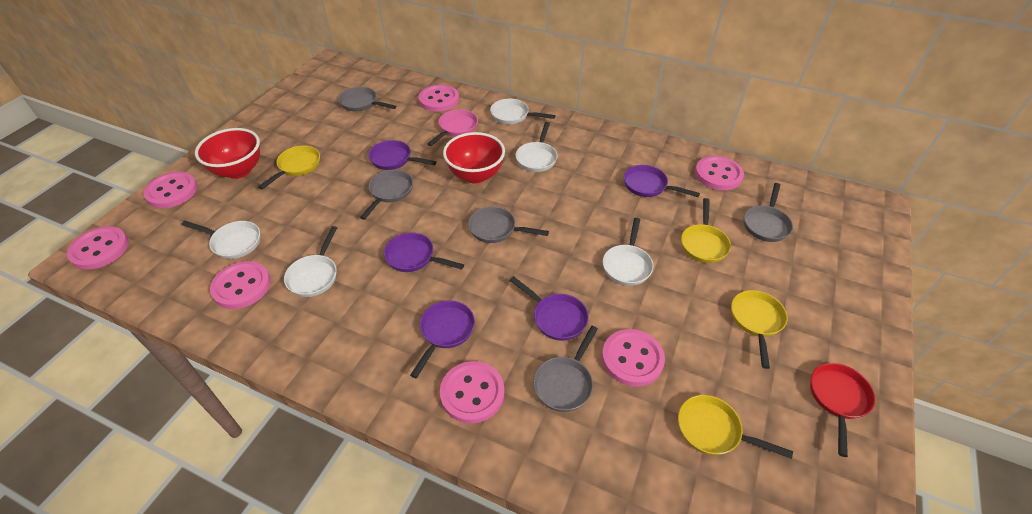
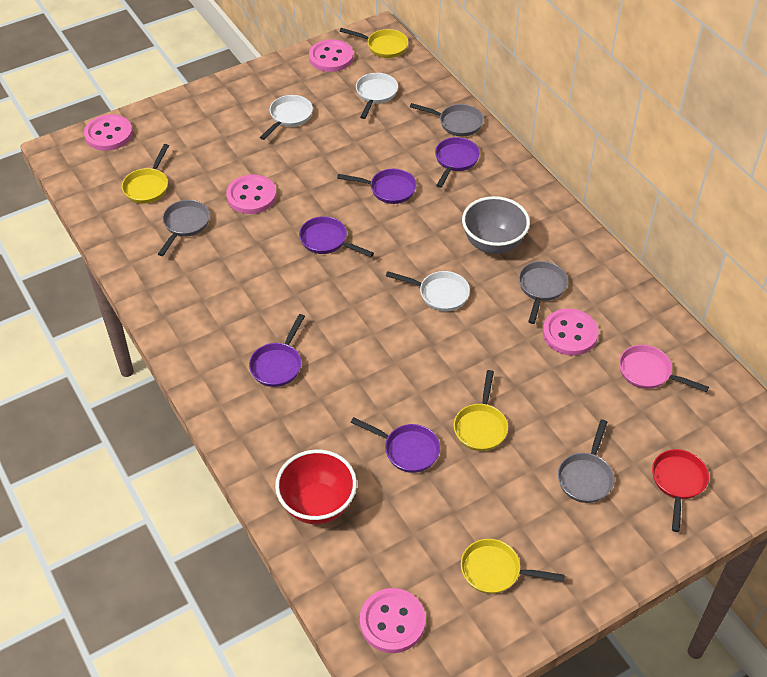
grey bowl: none = 0 -> [462,196,530,254] = 1
grey pan: [338,87,396,111] [360,170,413,220] [468,206,549,243] [533,326,598,412] [744,183,793,242] = 5 -> [158,200,210,256] [410,103,484,136] [519,261,568,324] [558,420,614,503] = 4
pink button: [67,226,129,270] [143,172,197,208] [210,261,271,309] [419,85,459,112] [440,361,504,424] [602,329,665,387] [695,156,744,190] = 7 -> [84,114,133,151] [226,175,276,214] [309,39,353,72] [360,588,426,653] [543,308,599,356] = 5
red bowl: [195,128,260,179] [443,132,505,184] = 2 -> [275,450,357,524] = 1
white pan: [181,221,260,259] [284,226,337,297] [490,99,556,124] [516,122,558,172] [603,218,653,286] = 5 -> [260,95,313,140] [356,73,398,119] [386,271,470,311] = 3

